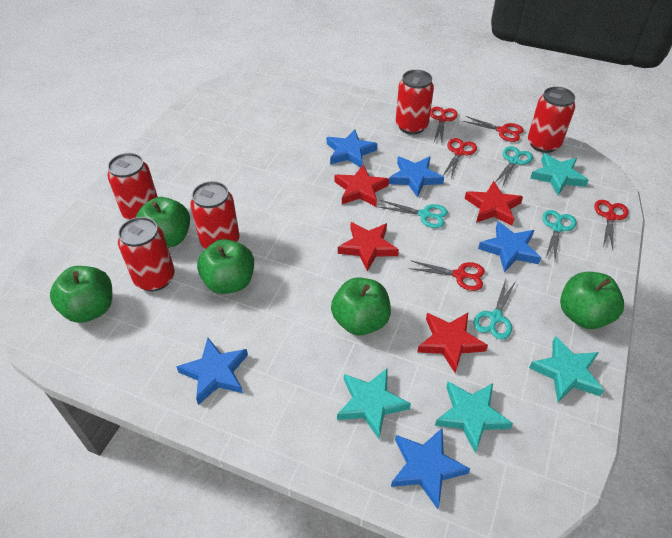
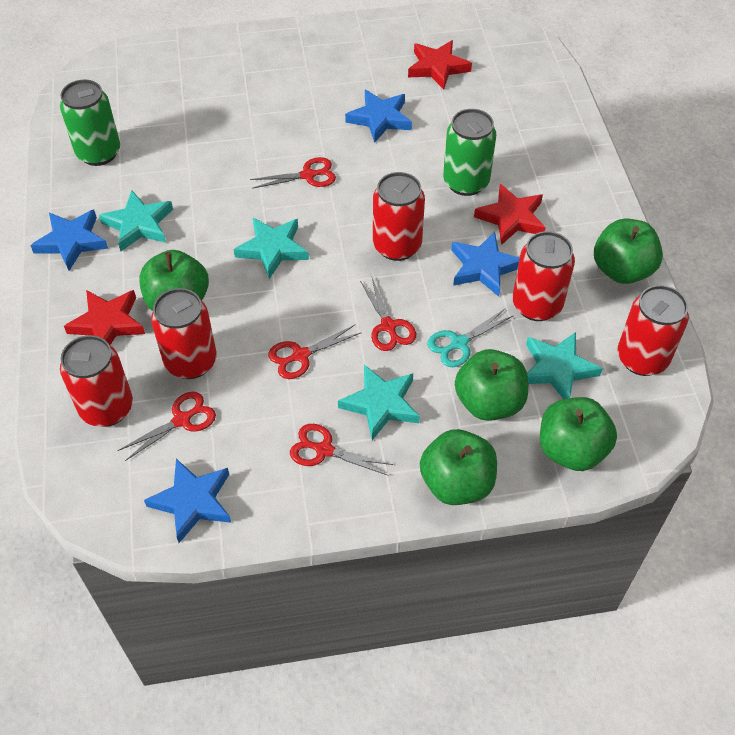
blue star: [176,338,248,405] [327,129,377,168] [389,156,444,198] [391,428,470,509] [478,221,541,272] = 5 -> [30,210,108,271] [144,459,231,543] [345,90,412,143] [451,232,520,297] = 4
green can: none = 0 -> [60,79,120,166] [443,109,496,196] = 2
red star: [334,164,389,207] [338,222,399,271] [417,313,488,373] [465,181,523,226] = 4 -> [64,290,145,345] [408,40,472,90] [474,184,546,245] = 3
turquoise scissors: [379,200,448,228] [473,279,516,340] [495,146,533,187] [542,210,576,260] = 4 -> [427,309,513,367] = 1

